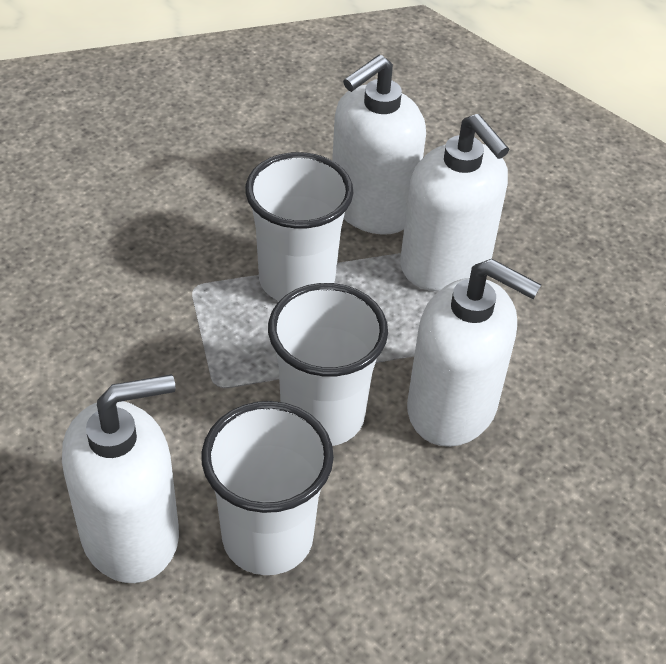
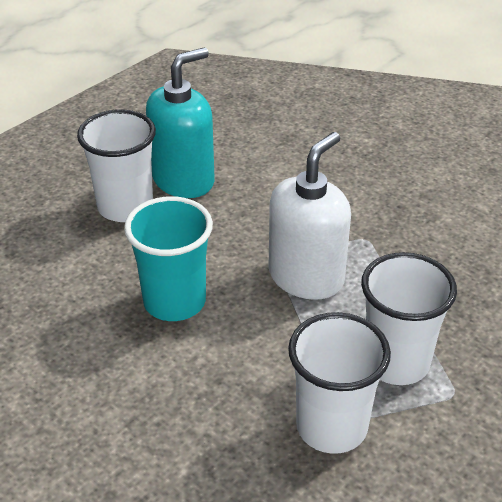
turquoise cup: none = 0 -> [124,196,213,321] = 1
turquoise soap dispenser: none = 0 -> [146,48,215,198] = 1
white soap dispenser: [62,374,179,583] [332,55,426,235] [400,114,509,292] [407,259,541,447] = 4 -> [269,132,351,300] = 1

